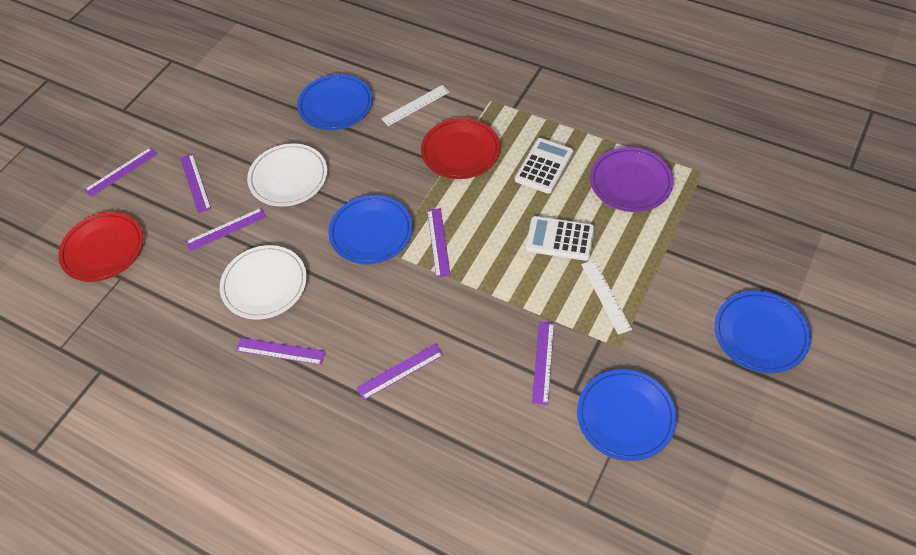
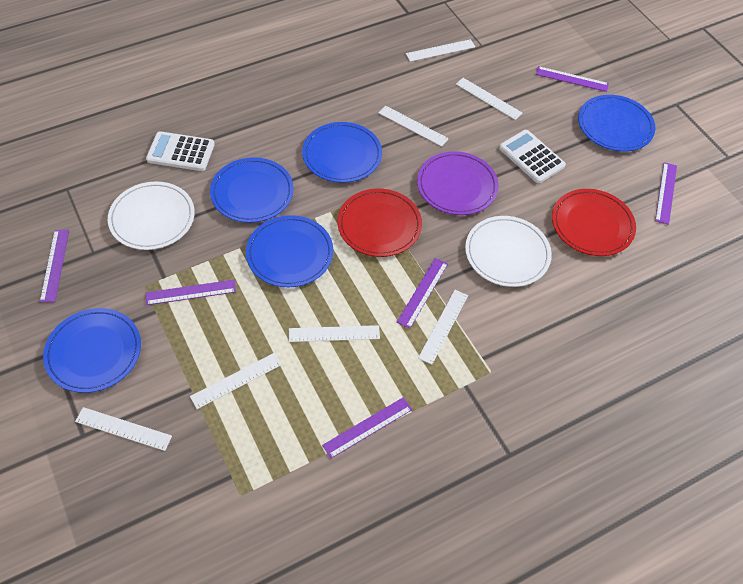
blue plate: [297,74,373,130] [328,195,413,265] [577,370,676,461] [714,291,811,373] = 4 -> [43,308,141,393] [210,157,294,223] [246,215,333,287] [302,122,382,183] [578,95,656,151] = 5
purple ruler: [84,147,157,197] [180,154,211,214] [185,208,266,252] [236,338,326,365] [356,344,443,400] [427,208,451,278] [532,322,554,405] = 7 -> [40,230,69,302] [146,280,236,305] [322,397,412,458] [397,258,448,329] [536,66,609,92] [655,162,677,225] = 6
white ruler: [381,85,450,126] [581,260,632,335] = 2 -> [75,407,172,451] [190,353,282,409] [289,325,380,342] [379,105,449,147] [406,39,475,62] [418,290,468,365] [456,78,522,120] = 7

